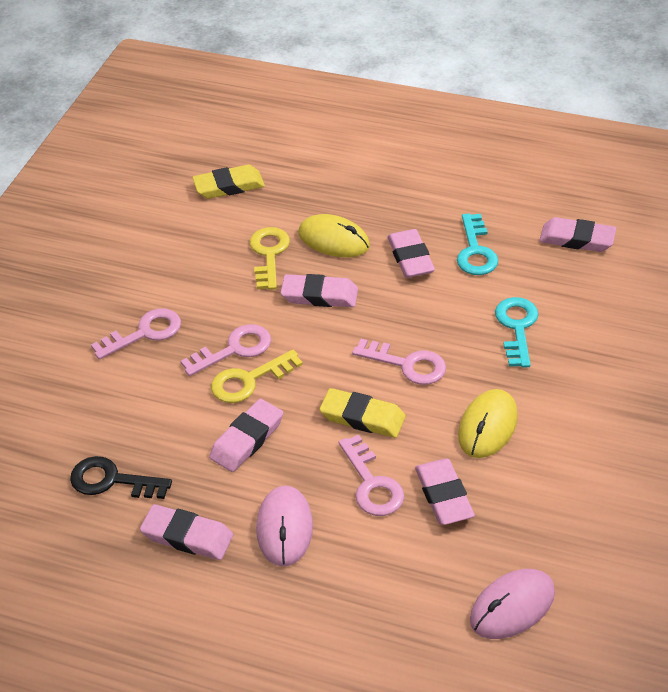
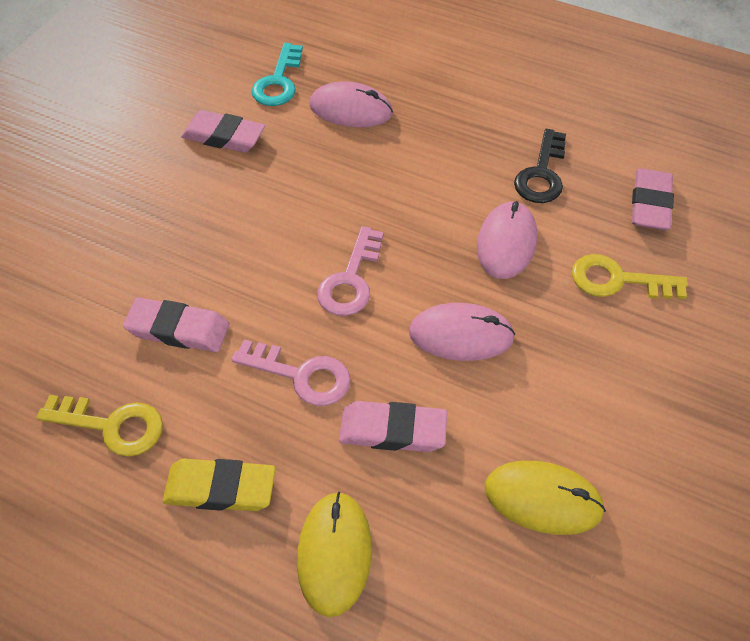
pink eraser: [140,504,233,560] [209,399,283,472] [280,274,358,307] [387,229,435,278] [415,459,475,525] [539,217,617,252] = 6 -> [123,297,229,352] [181,110,265,153] [339,401,447,452] [632,168,674,230] = 4
pink key: [91,308,181,360] [181,324,271,376] [339,435,404,516] [352,339,446,385] = 4 -> [232,339,351,406] [317,226,384,316] = 2
pink mouse: [256,486,313,567] [470,569,555,639] = 2 -> [309,82,393,127] [409,303,515,361] [477,201,537,279] = 3
turquoise key: [457,214,498,275] [495,297,538,368] = 2 -> [251,43,303,106] = 1
yellow eraser: [192,165,265,199] [319,388,406,438] = 2 -> [162,458,275,511] = 1

